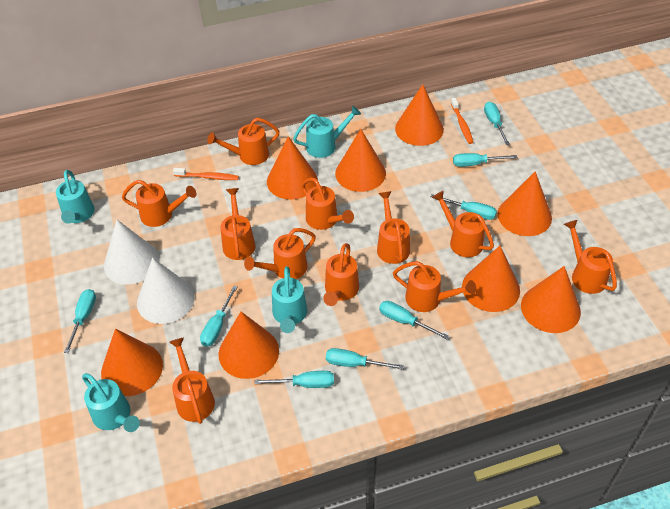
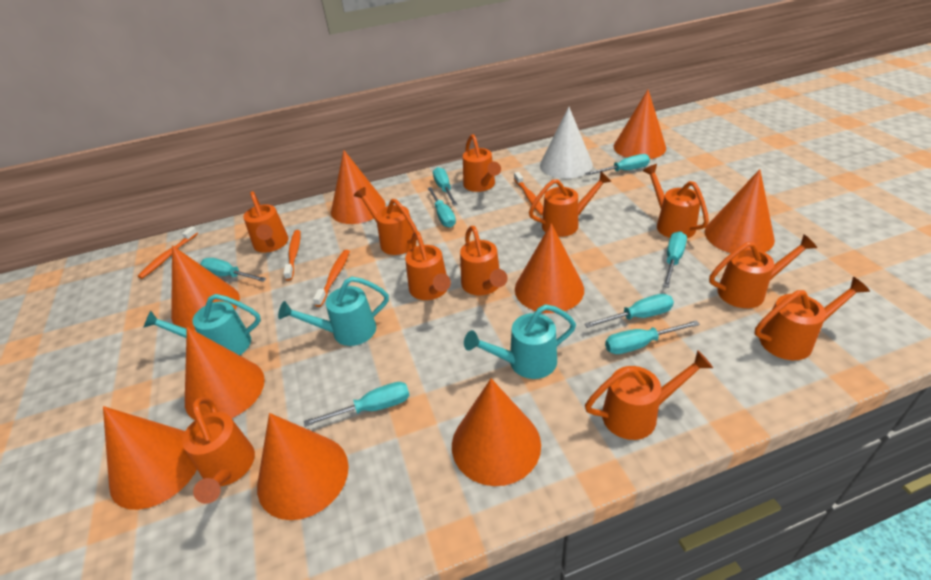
orange cone: [101,329,163,396] [219,312,279,379] [267,136,318,200] [335,129,386,192] [395,84,444,146] [462,246,520,312] [498,171,552,236] [521,266,581,333] = 8 -> [103,406,197,510] [171,245,240,331] [185,327,265,420] [257,413,349,520] [331,150,386,224] [452,379,541,486] [515,223,584,313] [614,90,666,159] [705,169,775,253] = 9
orange toothbrush: [173,168,239,180] [451,98,473,144] = 2 -> [138,226,198,279] [283,230,300,281] [313,250,350,307] [514,172,543,215] = 4
turquoise watering can: [56,170,94,224] [82,373,140,432] [272,266,307,333] [293,106,361,158] = 4 -> [143,294,261,355] [278,277,389,346] [464,304,576,379] = 3
white cone: [104,220,160,285] [137,258,195,324] = 2 -> [540,107,593,178] = 1

